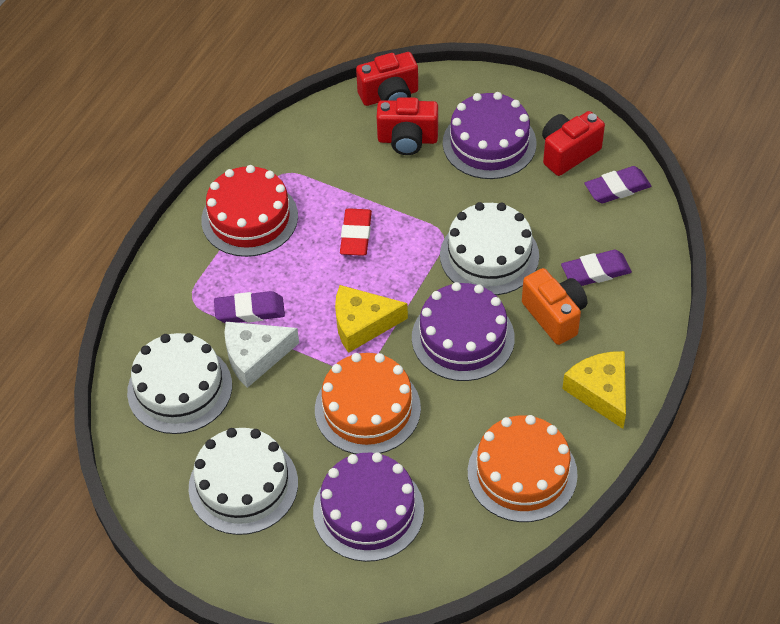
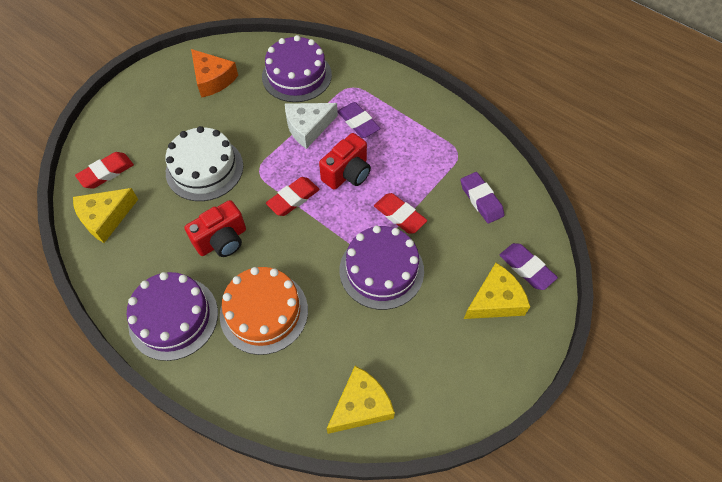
orange cake: [315,353,421,454] [468,415,578,522] = 2 -> [220,267,308,355] = 1
orange camera: [522,268,587,345] = 1 -> none = 0
orange cheese: none = 0 -> [191,49,238,98] = 1
red cake: [201,165,298,257] = 1 -> none = 0
red camera: [356,52,418,106] [377,97,438,155] [542,111,605,176] = 3 -> [184,200,246,257] [319,133,371,190] = 2
red eraser: [340,208,372,256] = 1 -> [75,152,134,189] [266,177,320,216] [374,193,427,233] = 3
white cake: [127,333,232,434] [189,428,298,535] [440,202,539,295] = 3 -> [165,126,243,201] = 1
yellow cheese: [335,285,408,353] [562,351,626,429] = 2 -> [73,188,138,243] [327,366,395,434] [464,263,530,319] = 3

